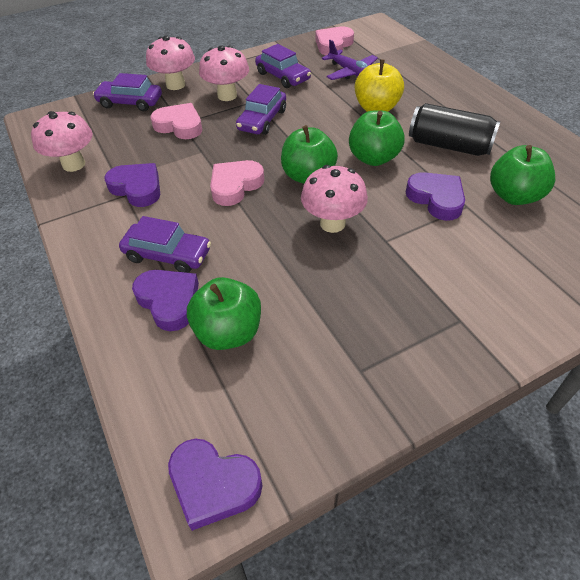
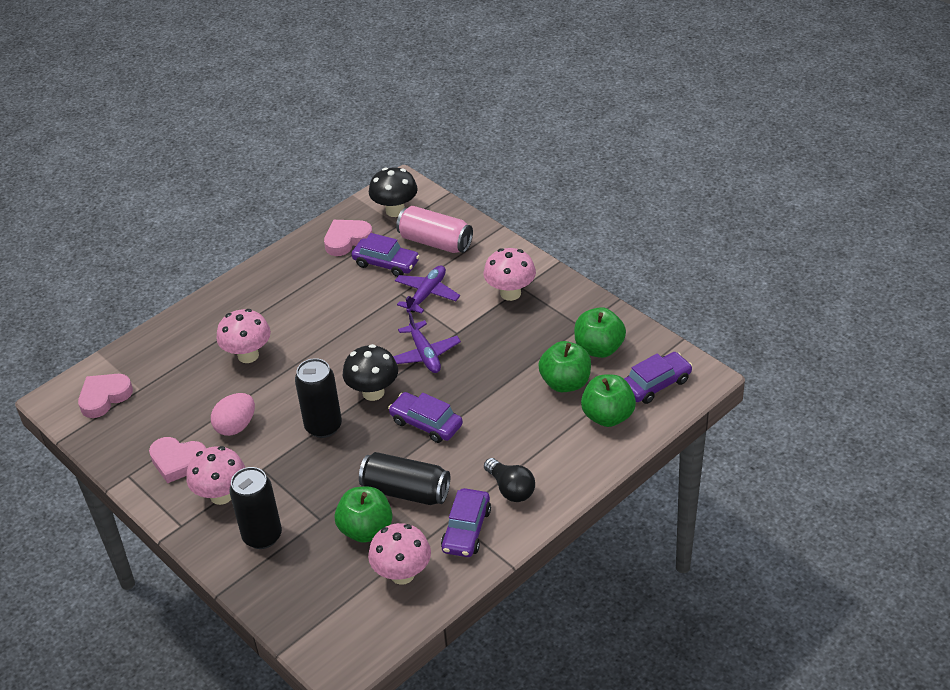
black can: [409,103,500,156] = 1 -> [229,467,282,549] [295,358,342,438] [359,452,450,505] = 3
black light bulb: none = 0 -> [484,458,535,502] = 1
black mushroom: none = 0 -> [343,344,398,401] [369,167,418,217] = 2
pink can: none = 0 -> [396,206,473,253] = 1
pink egg: none = 0 -> [211,393,255,436] = 1
purple heart: [104,163,160,207] [132,270,199,331] [168,439,263,531] [406,172,465,221] = 4 -> none = 0
purple plane: [322,40,378,80] = 1 -> [393,312,461,373] [395,265,460,314] = 2
yellow apple: [355,59,404,112] = 1 -> none = 0

